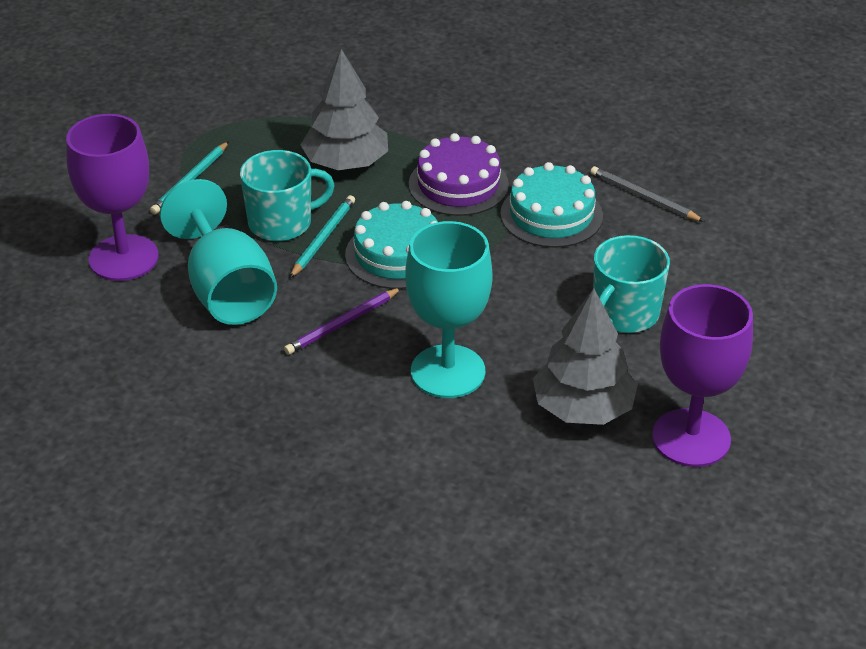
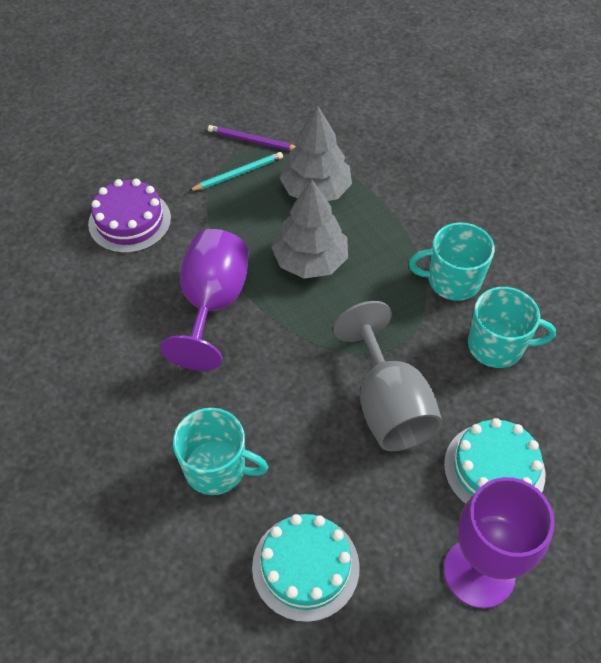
grey goblet: none = 0 -> [333,301,443,451] = 1
grey pencil: [590,166,705,222] = 1 -> none = 0
turquoise goblet: [160,179,277,325] [405,221,492,398] = 2 -> none = 0
turquoise mug: [240,150,335,241] [593,235,670,333] = 2 -> [173,408,268,495] [409,222,495,301] [468,287,556,368] = 3
turquoise pencil: [150,141,229,214] [290,195,355,278] = 2 -> [189,152,283,191] = 1

